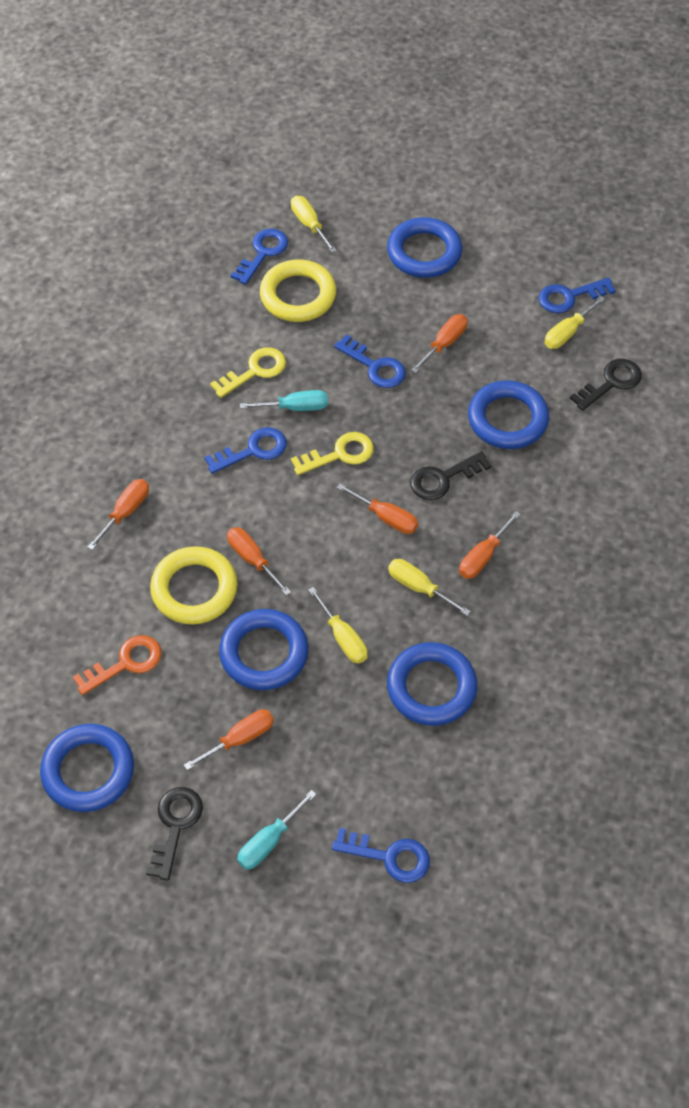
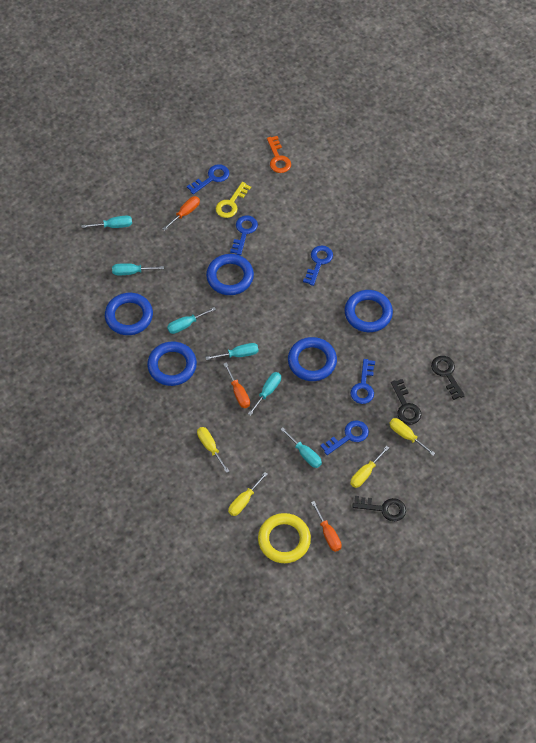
orange screwdriver: [87,479,149,550] [184,709,274,770] [227,527,291,596] [337,484,418,534] [411,314,467,373] [459,511,521,579] = 6 -> [163,196,200,231] [224,362,250,408] [311,501,342,552] = 3
turquoise screwdriver: [237,790,316,870] [240,390,328,411] = 2 -> [81,216,132,228] [112,263,164,275] [167,307,216,334] [205,343,259,360] [248,372,281,416] [280,427,322,468] = 6
yellow key: [210,347,286,398] [291,432,374,475] = 2 -> [216,182,251,218] = 1
yellow ring: [150,546,238,624] [260,260,336,322] = 2 -> [258,513,311,563] = 1

